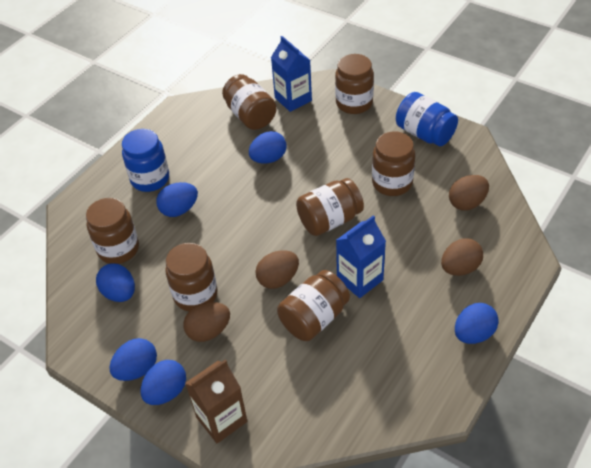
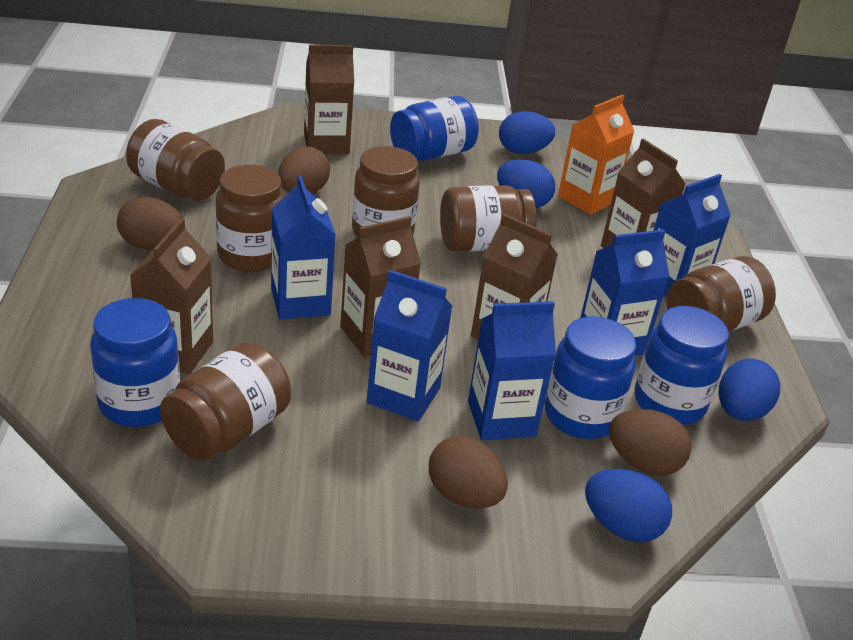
blue carton: [271,36,312,112] [336,215,386,298] = 2 -> [271,176,336,320] [367,270,452,421] [468,301,556,440] [580,229,670,356] [653,174,731,298] = 5
blue egg: [96,263,135,302] [109,338,157,381] [141,360,186,405] [156,182,198,217] [249,131,287,164] [455,303,499,344] = 6 -> [497,159,555,208] [499,111,555,154] [585,469,672,542] [719,359,780,421] = 4
blue jar: [122,129,169,192] [396,92,458,146] = 2 -> [90,298,180,427] [390,96,479,161] [545,316,636,439] [634,306,729,425] = 4
brown carton: [185,360,247,444] = 1 -> [130,218,213,374] [304,44,354,154] [340,216,421,357] [471,213,558,340] [601,138,685,248] = 5
brown jar: [86,198,139,264] [165,243,217,311] [222,74,277,130] [277,270,350,341] [296,178,364,236] [335,54,374,114] [372,131,415,196] = 7 -> [126,119,225,201] [160,342,291,461] [216,165,285,272] [352,146,420,237] [440,185,536,252] [666,256,776,332] = 6
orange carton: none = 0 -> [558,95,634,215] = 1

